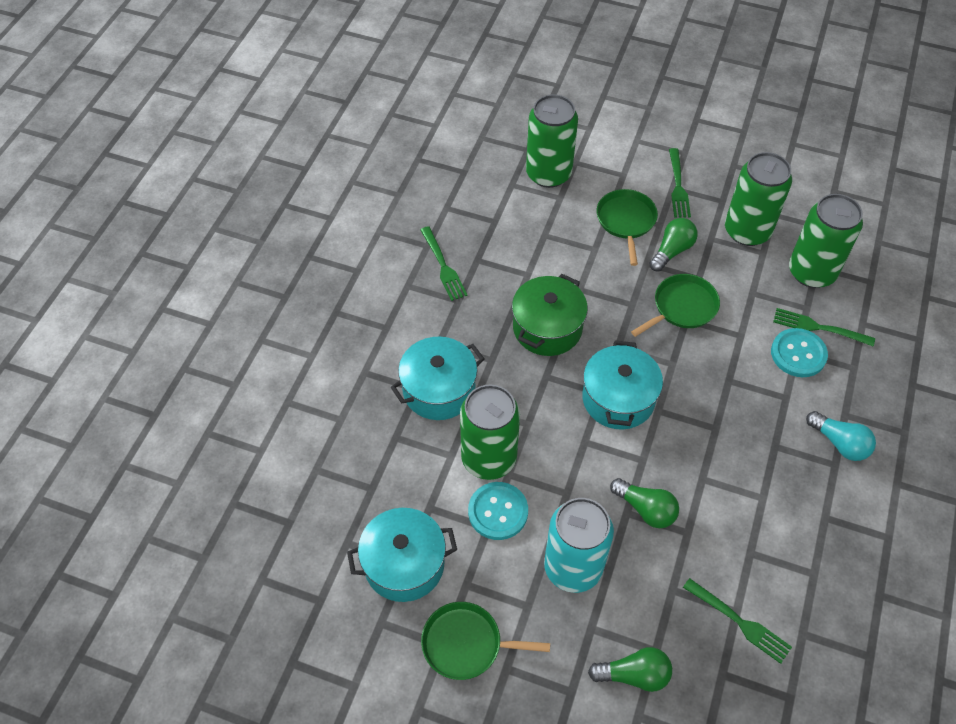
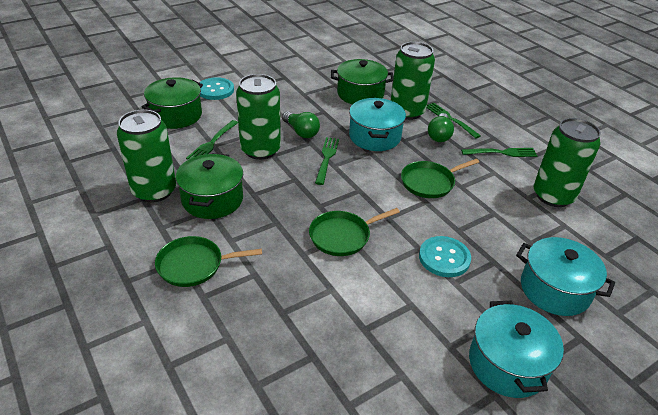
green light bulb: [588,647,672,692] [610,478,679,528] [649,218,697,272] = 3 -> [282,111,320,138] [428,113,454,142] = 2
green pot: [512,274,588,356] = 1 -> [142,77,203,129] [176,153,243,219] [331,59,394,105] = 3
turquoise can: [544,498,614,593] = 1 -> none = 0
turquoise light bulb: [806,411,876,461] = 1 -> none = 0

